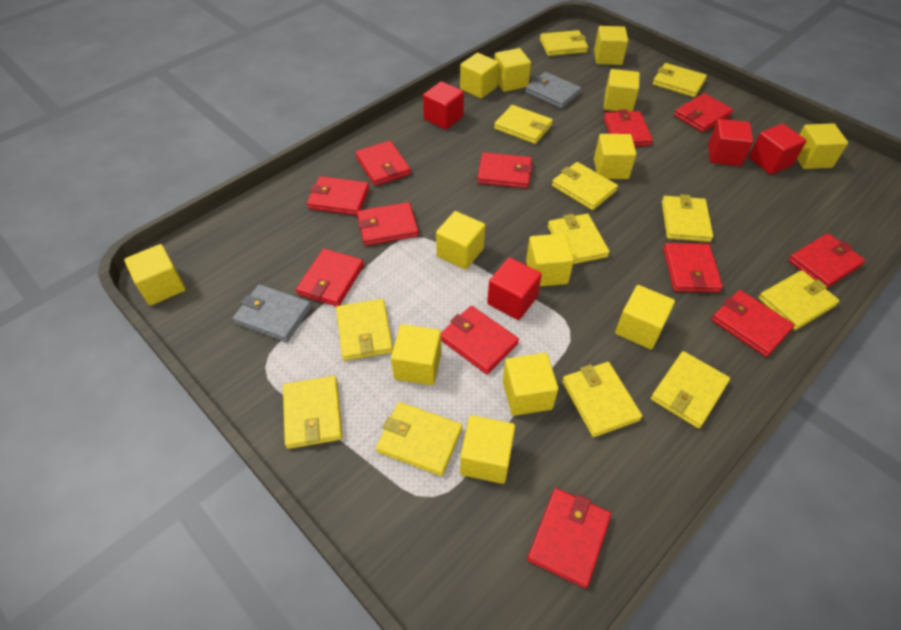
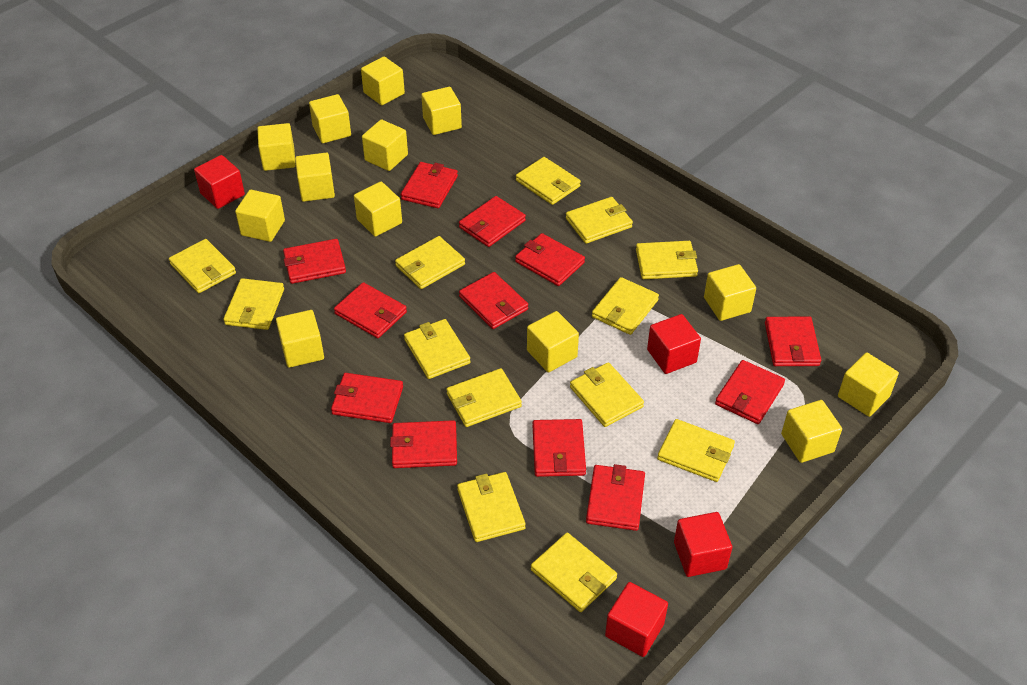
grey wallet: [232,284,312,342] [525,72,582,109] = 2 -> none = 0
yellow wallet: [283,376,343,449] [336,299,393,361] [376,402,462,476] [494,105,553,144] [540,30,588,56] [548,214,610,264] [552,162,618,210] [562,362,642,437] [651,351,730,429] [653,63,707,97] [662,194,713,242] [758,270,840,330] = 12 -> [169,239,236,293] [223,278,284,330] [395,236,465,289] [404,319,470,379] [446,368,522,427] [457,472,526,542] [516,157,581,205] [531,533,617,612] [566,197,633,244] [570,362,644,427] [592,277,659,335] [636,241,698,279] [657,419,735,482] = 13

